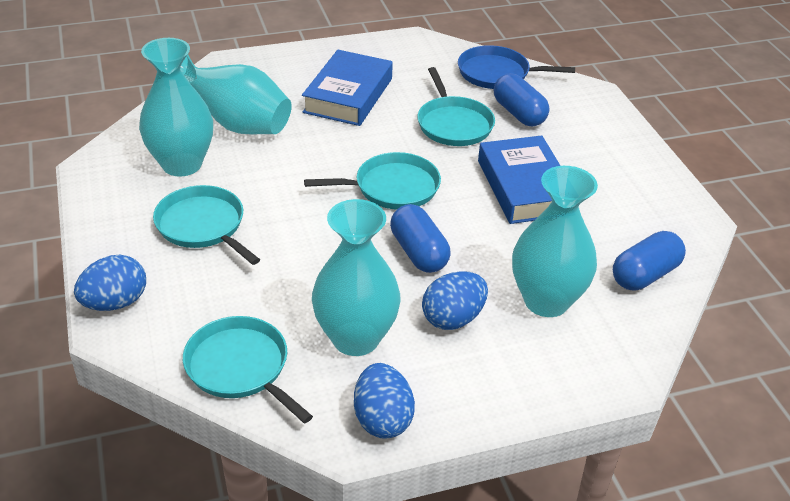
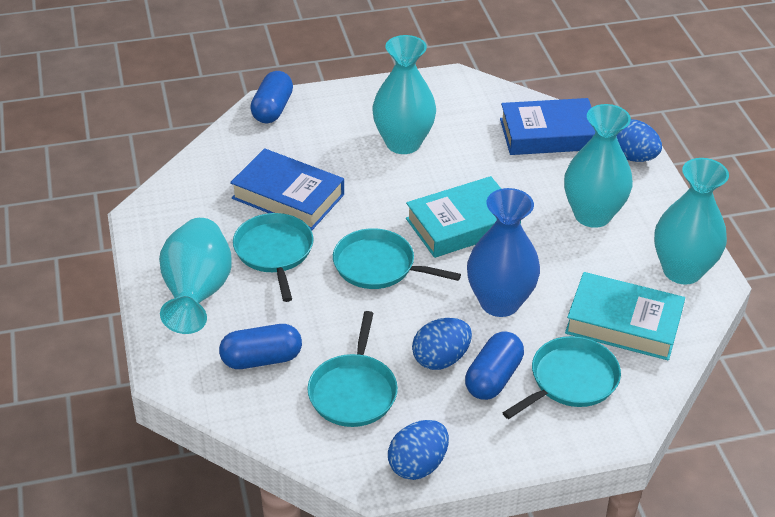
blue pan: [458,45,575,89] = 1 -> none = 0
blue vase: none = 0 -> [467,188,540,317] = 1
turquoise book: none = 0 -> [406,176,521,258] [565,272,685,361] = 2

